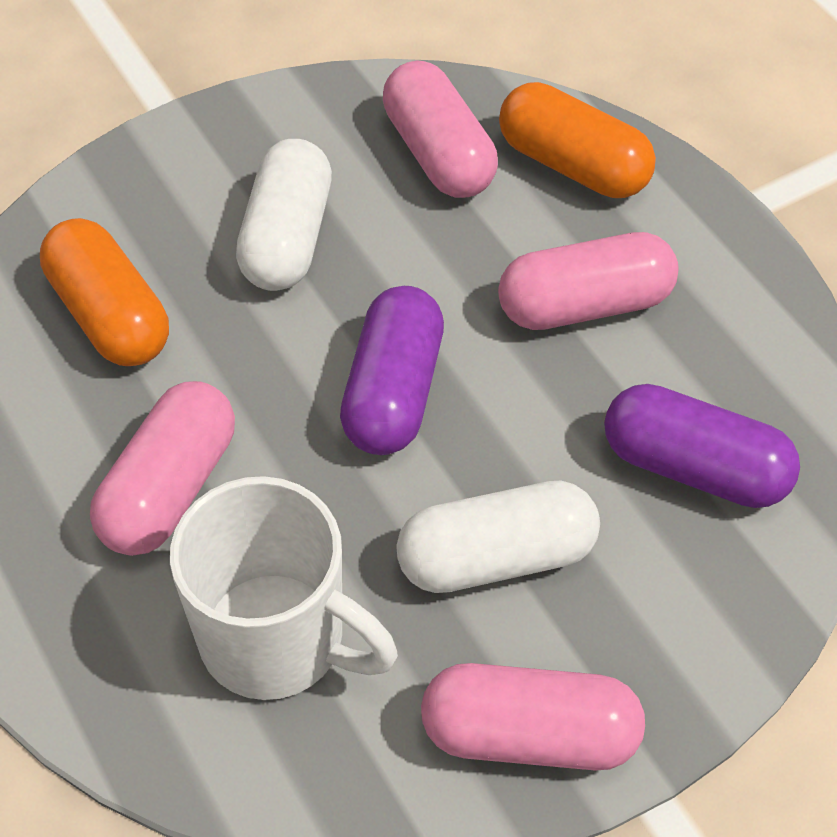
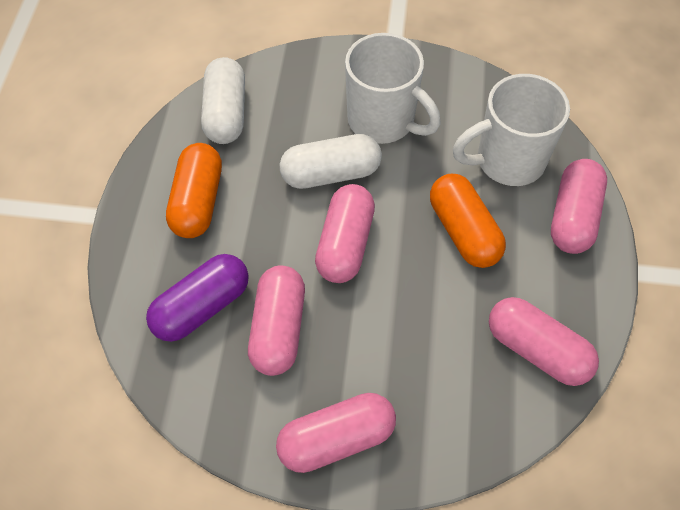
pink capsule: [90,381,235,556] [383,60,498,198] [421,663,645,770] [498,232,679,330] = 4 -> [248,266,305,376] [276,393,396,473] [315,184,375,283] [489,297,599,386] [551,159,607,254] = 5
purple capsule: [340,286,444,455] [604,384,800,508] = 2 -> [146,254,249,342] = 1
white mug: [170,476,398,700] = 1 -> [345,33,441,144] [453,74,570,186] = 2

